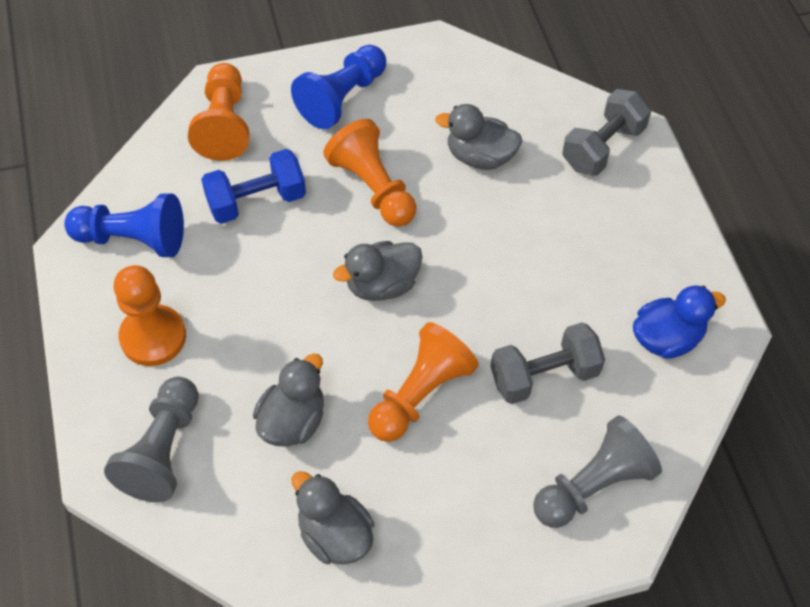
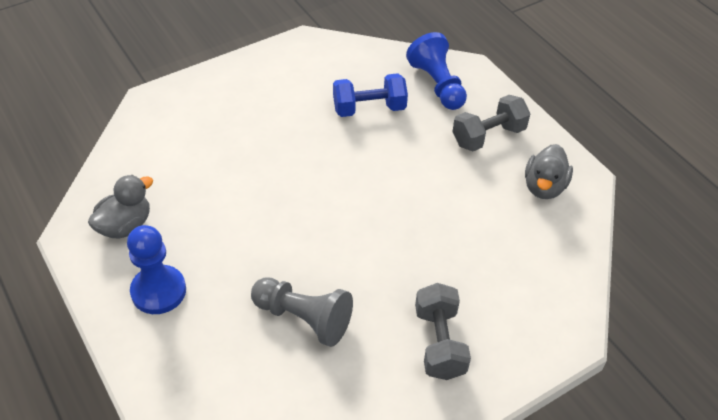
blue duck: [633,285,726,359] = 1 -> none = 0
grey duck: [253,353,324,447] [292,471,374,565] [333,241,422,301] [435,104,522,170] = 4 -> [88,175,153,239] [525,144,573,199] = 2
grey pawn: [104,377,199,502] [533,416,662,528] = 2 -> [251,277,353,347] = 1
orange pawn: [114,265,186,366] [188,63,249,161] [323,119,416,227] [368,322,479,442] = 4 -> none = 0

